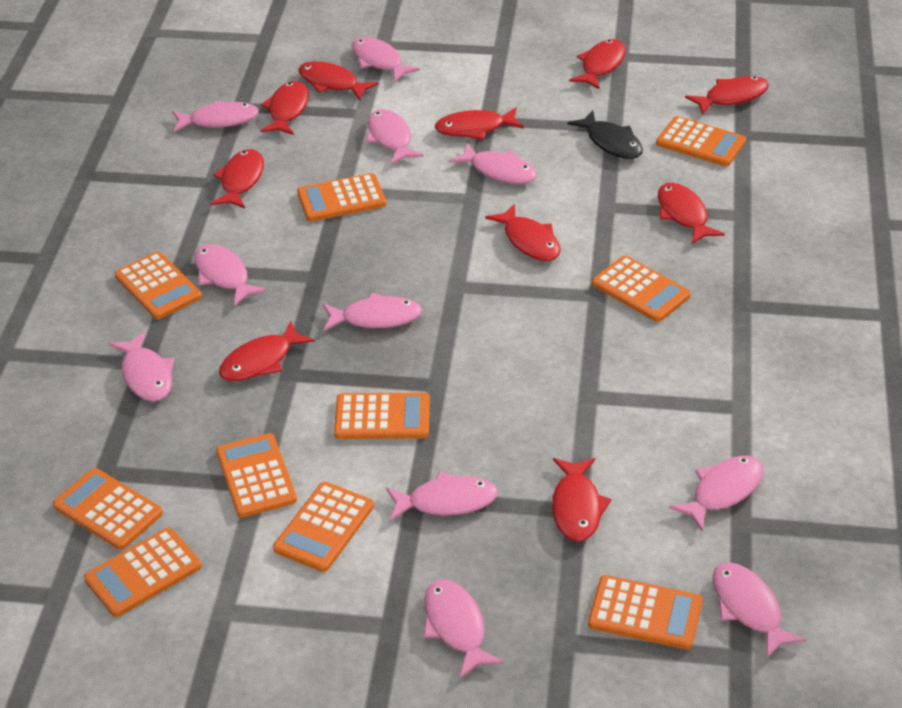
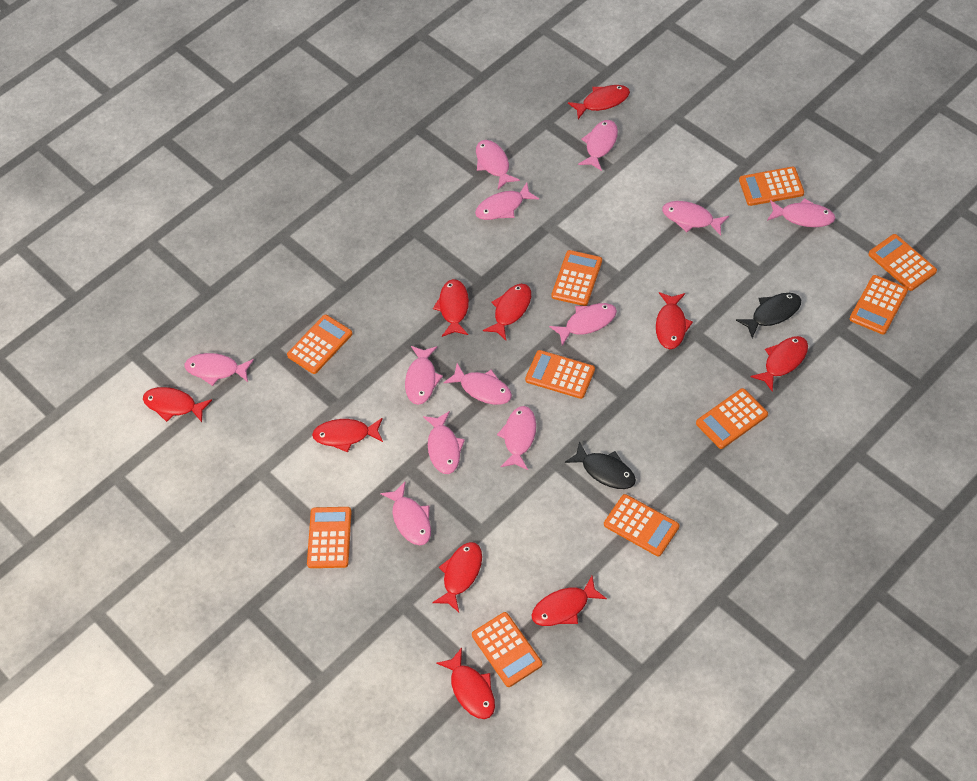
black fish: [567,110,643,159] = 1 -> [565,441,636,489] [736,293,801,338] = 2
pink fish: [109,331,175,401] [172,100,259,132] [194,244,267,307] [323,293,422,331] [352,37,420,82] [366,109,423,165] [386,472,498,521] [423,579,503,678] [449,143,537,184] [669,456,764,531] [713,562,806,658] = 11 -> [185,353,254,386] [380,481,431,546] [405,346,443,405] [423,411,465,474] [443,363,512,405] [475,182,539,220] [476,140,520,189] [497,406,536,470] [549,303,617,346] [578,120,618,171] [662,201,729,235] [767,198,835,227] = 12

